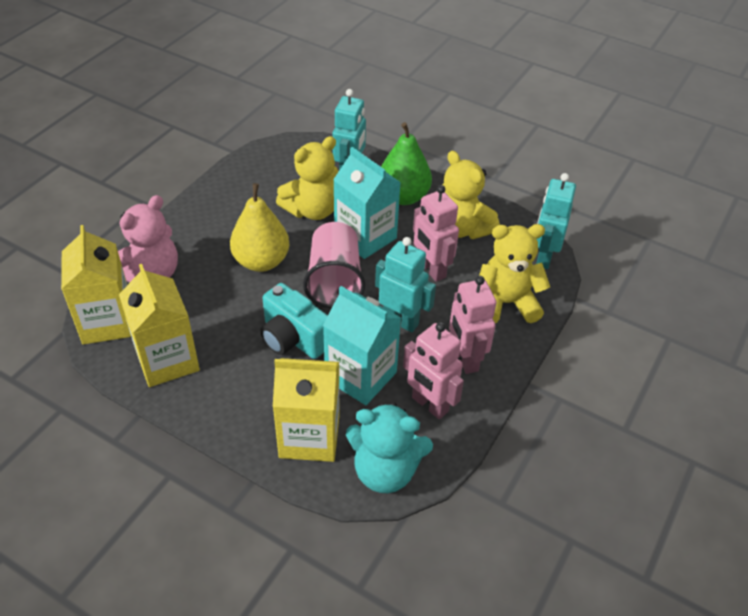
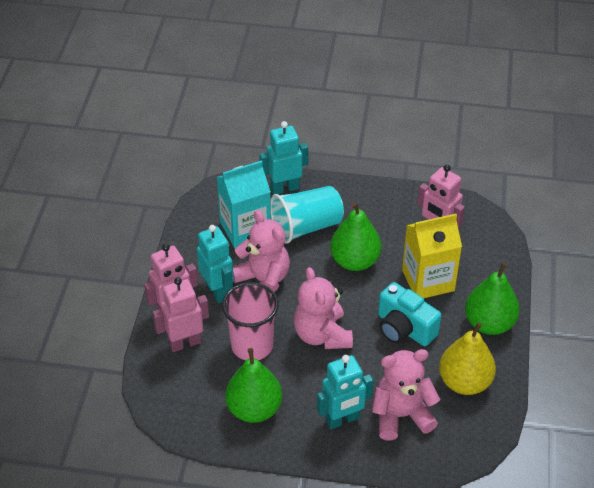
green pear: [381,122,432,205] = 1 -> [225,348,282,423] [330,202,382,271] [465,262,520,335] = 3
pink teddy bear: [118,195,178,282] = 1 -> [233,210,290,292] [294,267,353,349] [372,349,441,441] = 3
turquoise carton: [323,286,401,405] [333,147,401,259] = 2 -> [217,160,271,248] = 1
turquoise cup: none = 0 -> [271,186,344,244] = 1
turquoise teddy bear: [346,402,433,493] = 1 -> none = 0
yellow carton: [61,225,131,345] [119,264,200,387] [273,358,340,462] = 3 -> [402,214,462,298] = 1
yellow teddy bear: [276,136,339,220] [442,151,500,239] [479,224,550,323] = 3 -> none = 0

